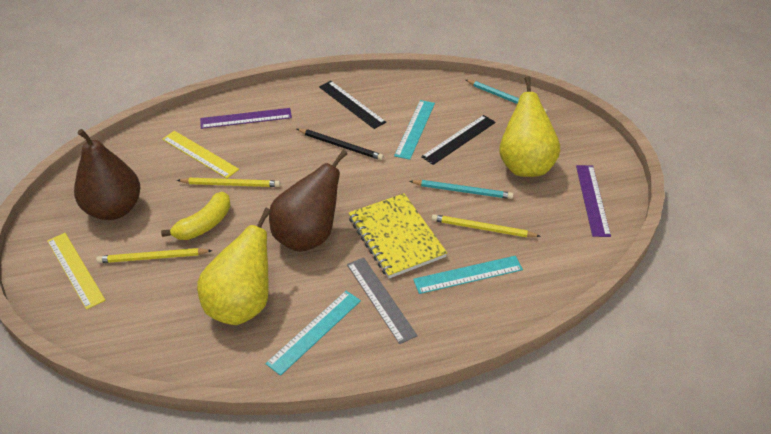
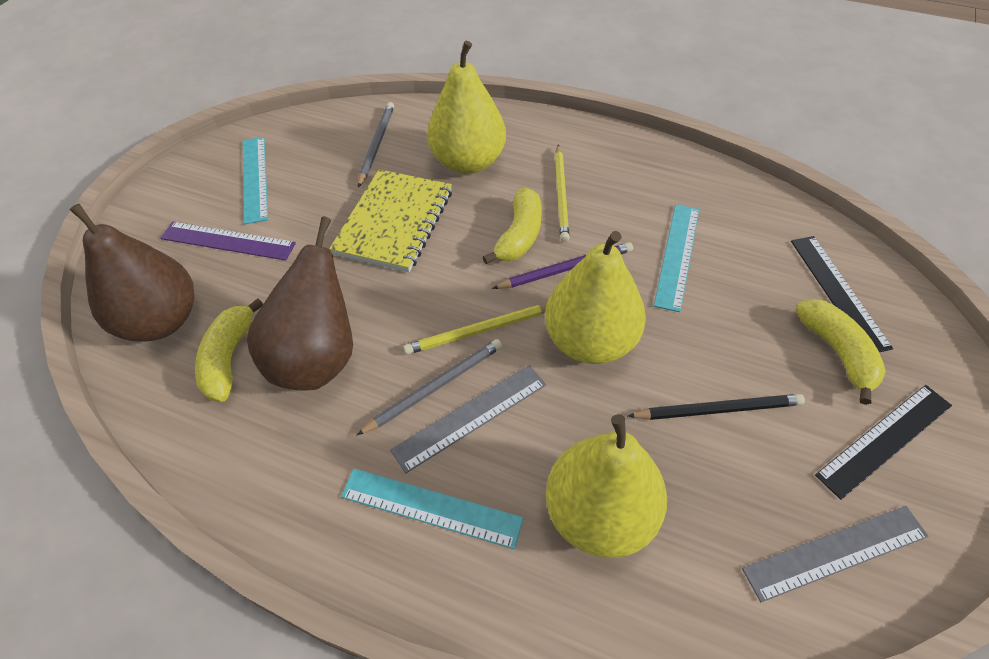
grey pencil: none = 0 -> [357,339,502,435] [358,102,394,188] = 2
grey ruler: [347,257,418,344] = 1 -> [390,365,546,473] [742,506,928,602] = 2
purple pencil: none = 0 -> [492,242,633,289] = 1
purple ruler: [200,108,292,129] [576,165,611,237] = 2 -> [160,222,296,261] = 1
turquoise pencil: [409,180,514,199] [466,80,547,114] = 2 -> none = 0
yellow banana: [161,192,231,240] = 1 -> [195,298,263,402] [482,188,542,265] [796,299,886,405] = 3
yellow pear: [197,208,271,325] [499,76,560,177] = 2 -> [427,41,506,174] [545,231,646,364] [546,414,667,558] = 3
yellow pencil: [96,248,213,263] [177,178,280,187] [431,214,541,237] = 3 -> [403,304,547,355] [555,145,569,242] = 2
yellow ruler: [47,233,106,310] [162,131,239,178] = 2 -> none = 0

